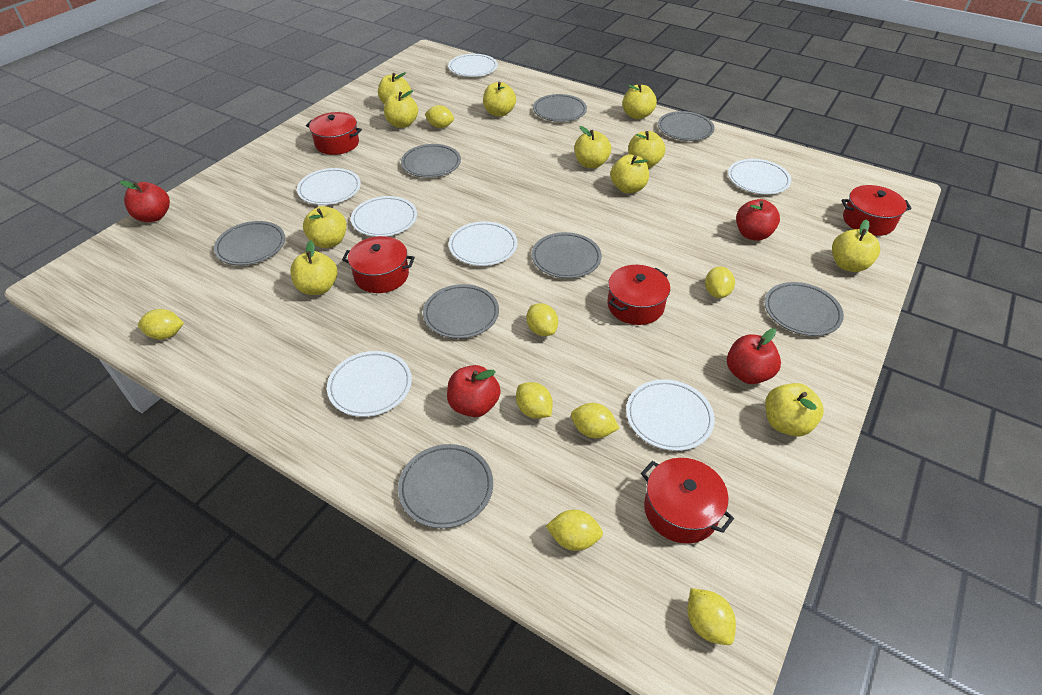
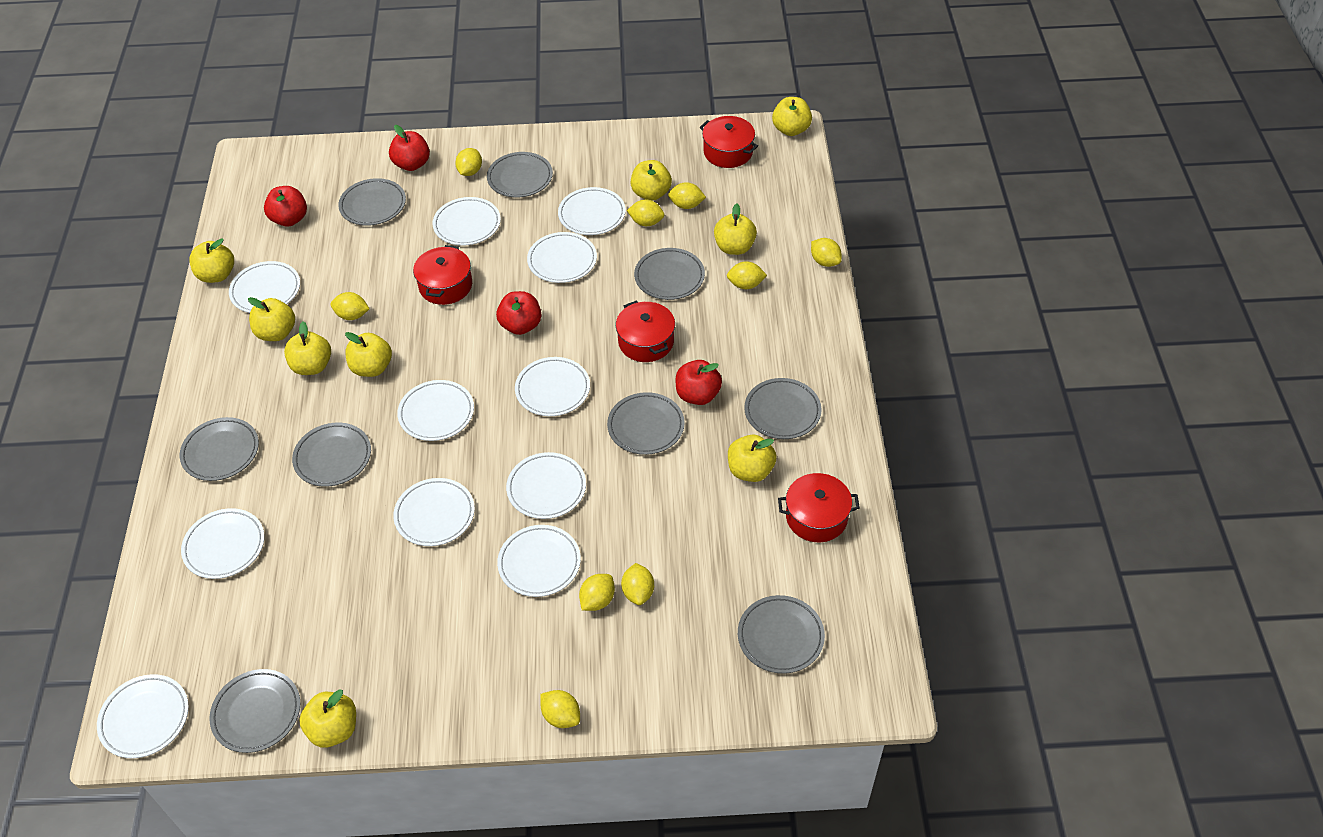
grey plate: [214,221,285,265] [398,444,493,529] [401,144,461,178] [423,284,499,339] [532,232,602,278] [533,94,587,122] [658,111,715,141] [765,282,844,336] = 8 -> [180,417,259,481] [209,669,300,753] [292,423,371,487] [338,178,406,226] [487,152,553,197] [607,392,685,455] [634,248,705,300] [738,595,825,674] [744,378,821,439] = 9
red pot: [306,112,362,155] [342,236,415,293] [607,265,670,325] [641,458,734,544] [842,185,912,236] = 5 -> [413,245,472,305] [616,300,675,362] [700,116,758,168] [778,473,860,542] = 4
white plate: [297,168,361,205] [327,351,412,417] [351,196,417,237] [448,54,498,77] [449,221,517,266] [626,379,715,451] [728,159,791,194] = 7 -> [97,674,189,758] [181,508,264,579] [229,261,300,313] [393,478,475,546] [397,380,474,441] [432,197,501,246] [497,525,581,597] [506,452,586,519] [515,357,590,416] [527,232,597,283] [558,187,626,235] = 11
yellow apple: [290,240,337,295] [303,206,347,248] [378,72,411,104] [384,90,418,128] [483,82,516,117] [575,126,611,168] [610,155,649,193] [622,84,657,119] [628,131,666,168] [765,383,824,436] [832,219,880,272] = 11 -> [189,238,234,283] [248,297,295,341] [284,322,331,375] [299,689,356,748] [345,332,392,377] [631,160,672,201] [714,203,757,255] [728,435,777,482] [772,97,812,136] = 9
yellow lemon: [138,309,184,340] [425,105,454,128] [516,382,553,419] [526,303,558,336] [546,510,603,551] [571,403,620,438] [687,588,736,645] [705,267,735,298] = 8 -> [330,292,370,320] [455,148,482,176] [540,690,580,728] [579,574,615,611] [621,563,654,605] [627,199,665,226] [668,182,706,209] [727,261,767,289] [811,238,842,267] = 9

